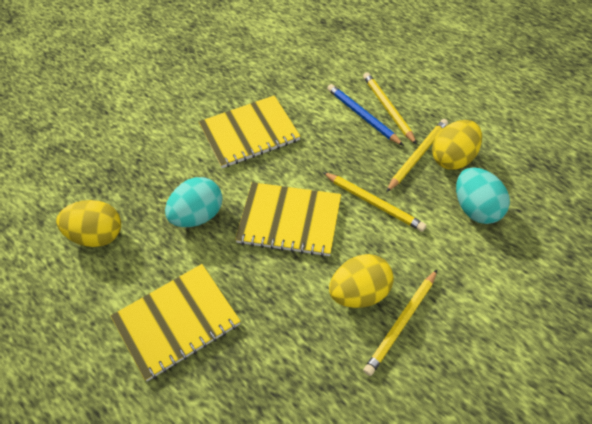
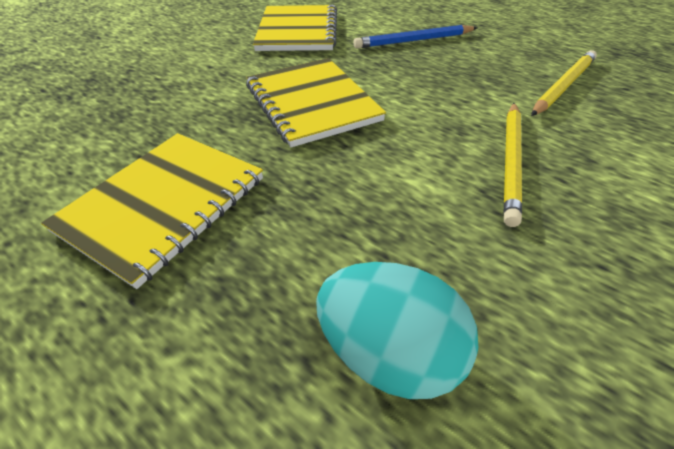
turquoise egg: [165,177,222,227] [456,167,510,224] = 2 -> [316,262,478,399] = 1
yellow egg: [56,200,121,247] [329,254,394,308] [432,120,482,170] = 3 -> none = 0
yellow pencil: [323,172,426,232] [363,72,417,145] [363,270,437,376] [386,119,448,192] = 4 -> [504,103,522,227] [531,50,597,116] = 2

